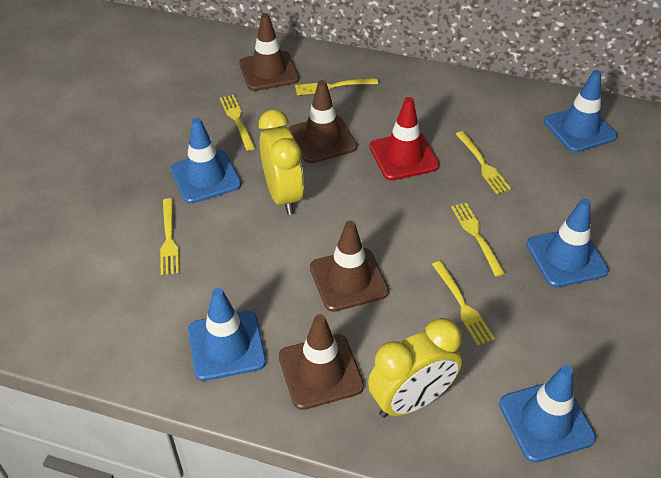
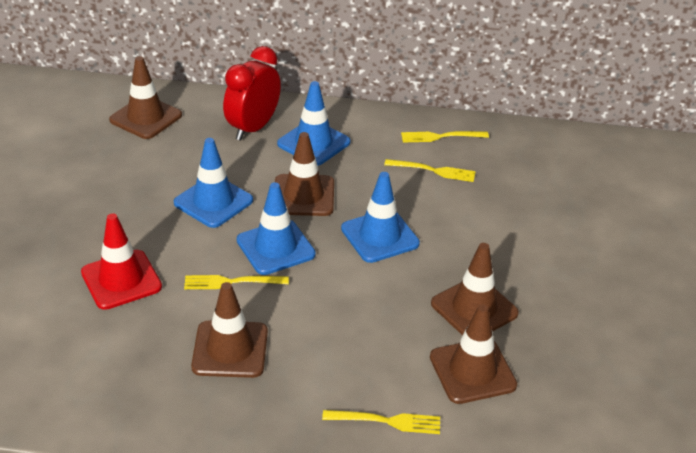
blue traffic cone: [170,118,241,204] [188,288,266,381] [499,365,596,463] [526,198,609,288] [544,70,617,153] = 5 -> [174,138,253,228] [237,182,316,275] [277,81,350,166] [341,172,420,263] = 4
brown traffic cone: [239,13,299,91] [279,314,364,410] [289,80,357,163] [310,221,389,312] = 4 -> [109,56,182,139] [191,282,268,378] [275,132,334,216] [430,304,517,404] [431,243,519,336] = 5
red clock: none = 0 -> [223,46,281,141] = 1
yellow clock: [259,109,304,215] [368,318,462,418] = 2 -> none = 0
yellow fork: [160,198,179,275] [220,95,255,151] [295,78,378,95] [432,261,495,345] [451,203,505,277] [456,131,511,194] = 6 -> [184,275,289,289] [322,410,440,434] [384,159,476,182] [401,131,489,142] = 4

